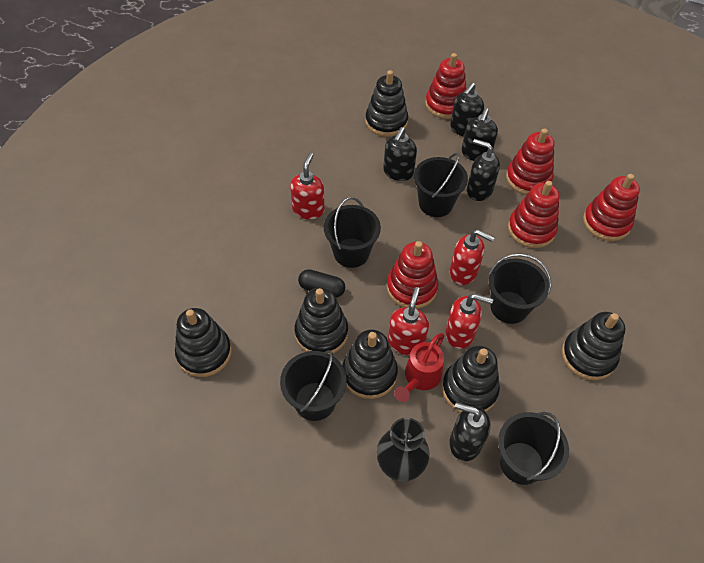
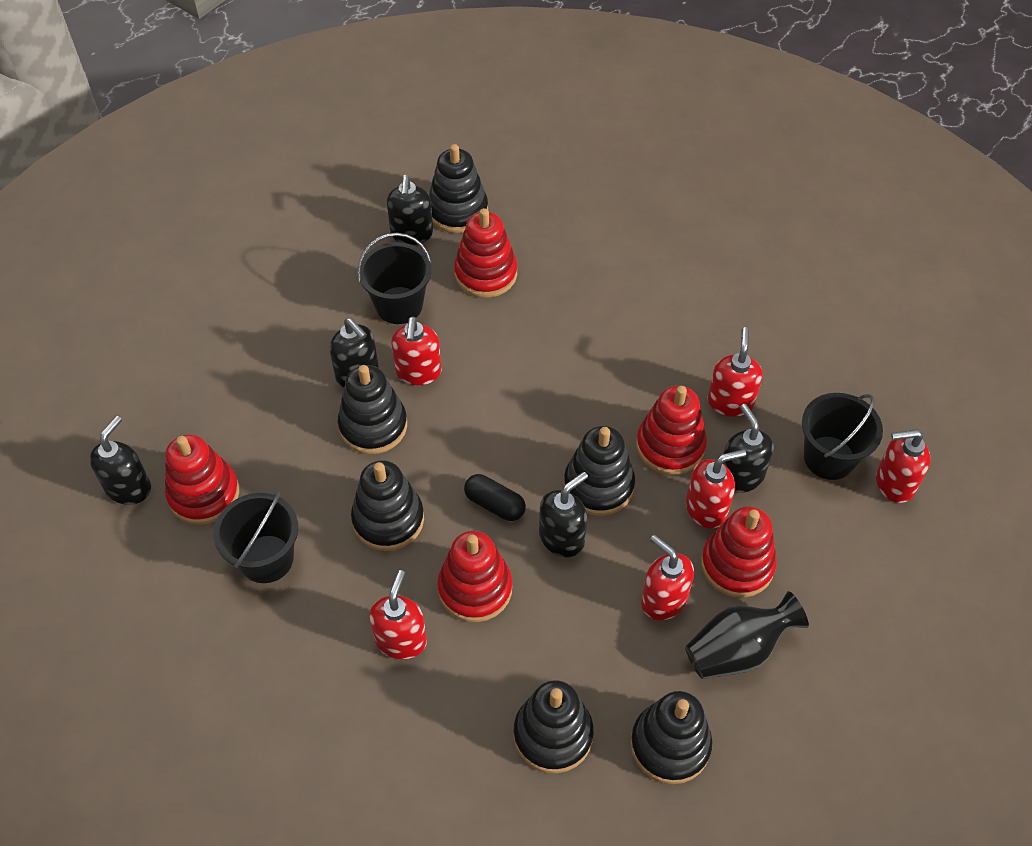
black bucket: [280,350,347,421] [324,197,381,268] [414,153,468,217] [489,253,551,324] [498,412,569,485] = 5 -> [213,492,298,583] [357,233,432,324] [802,393,883,480] = 3
red soap dispenser: [290,153,325,219] [388,287,429,355] [445,294,493,349] [450,230,495,285] = 4 -> [369,570,427,659] [391,317,442,385] [641,535,694,621] [686,449,746,529] [708,327,763,417] [876,429,930,503] = 6
red watering can: [394,333,444,402] = 1 -> none = 0

